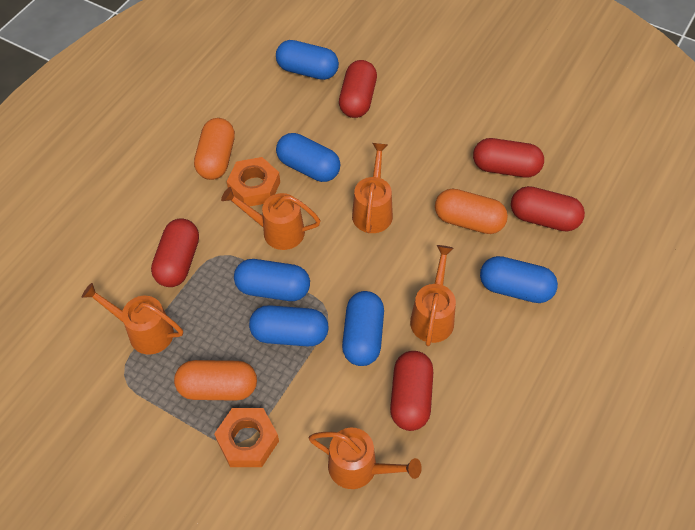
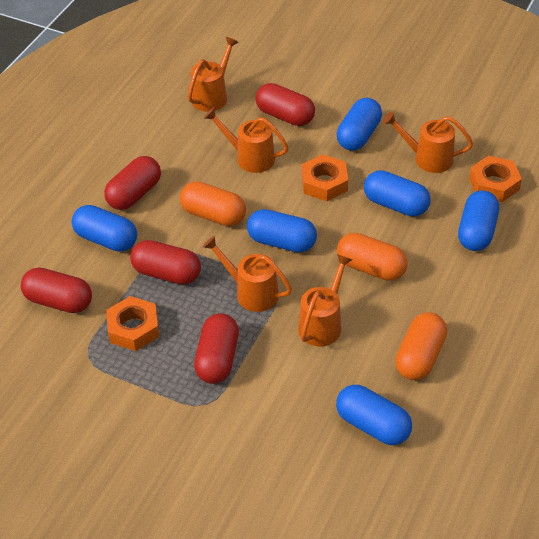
orange nut: [214,408,279,467] [227,157,280,206] = 2 -> [106,296,159,351] [302,154,348,201] [469,156,522,202] = 3

